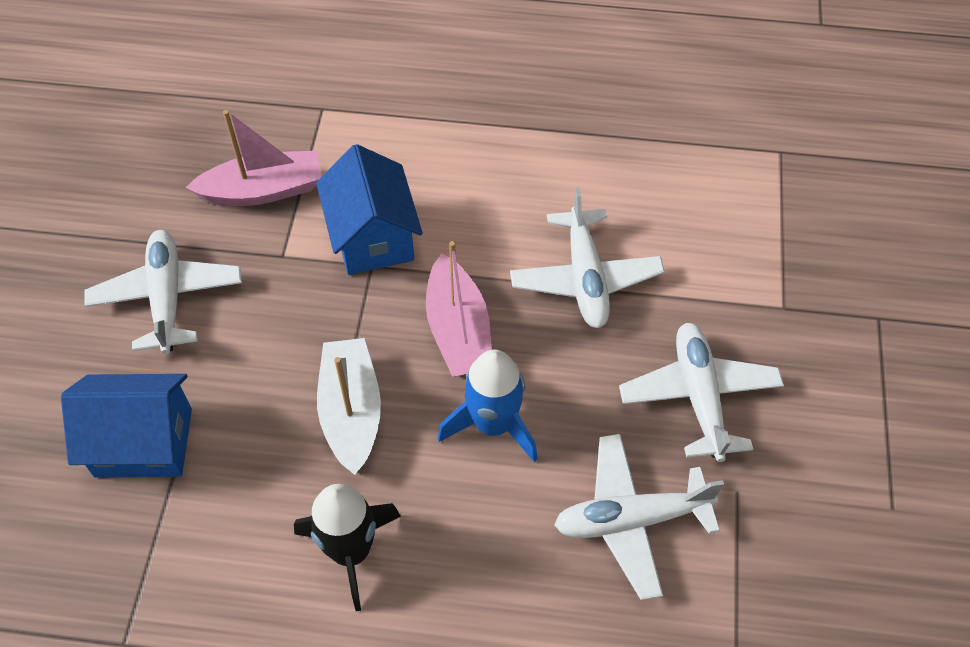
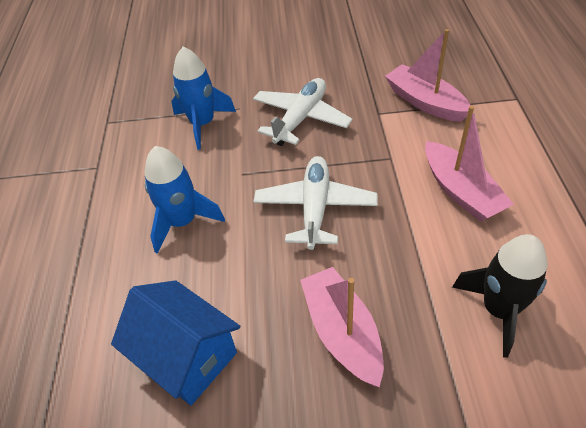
blue house: [61,374,192,477] [316,144,423,275] = 2 -> [111,280,240,405] = 1
blue rocket: [438,349,538,462] = 1 -> [144,146,225,254] [171,47,236,150] = 2
pink boat: [186,110,322,206] [426,241,492,377] = 2 -> [300,267,384,387] [385,29,471,122] [425,106,514,222] = 3
white boat: [317,338,381,475] = 1 -> none = 0
white plane: [84,230,242,354] [510,187,665,328] [554,434,724,600] [619,323,784,462] = 4 -> [253,78,352,146] [253,156,377,250] = 2

